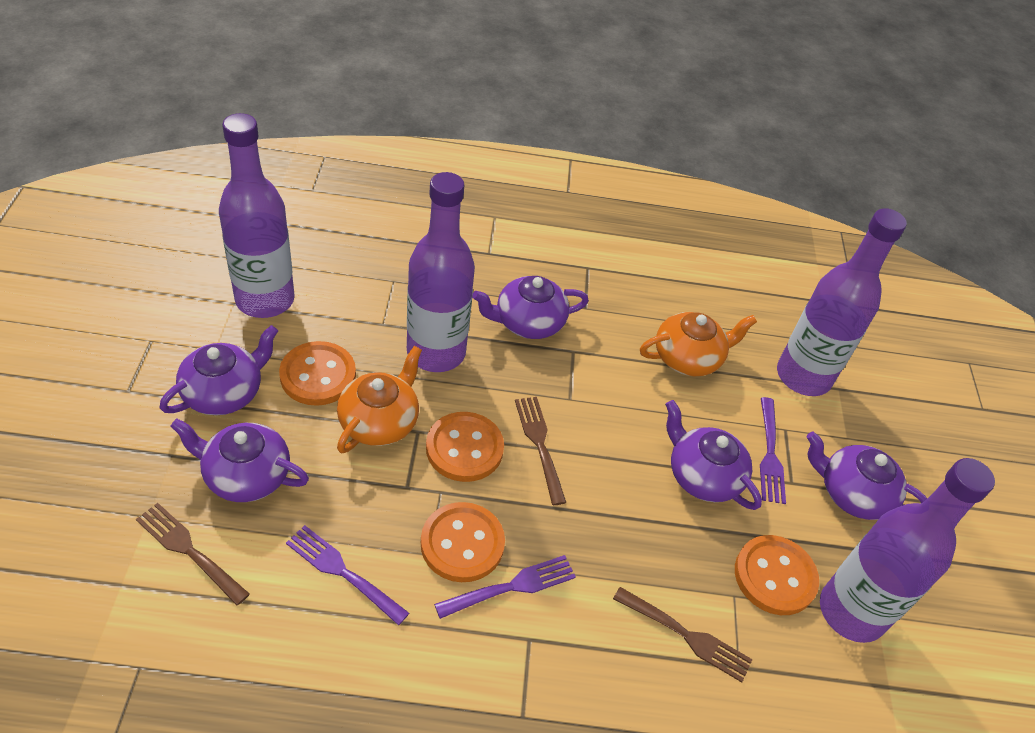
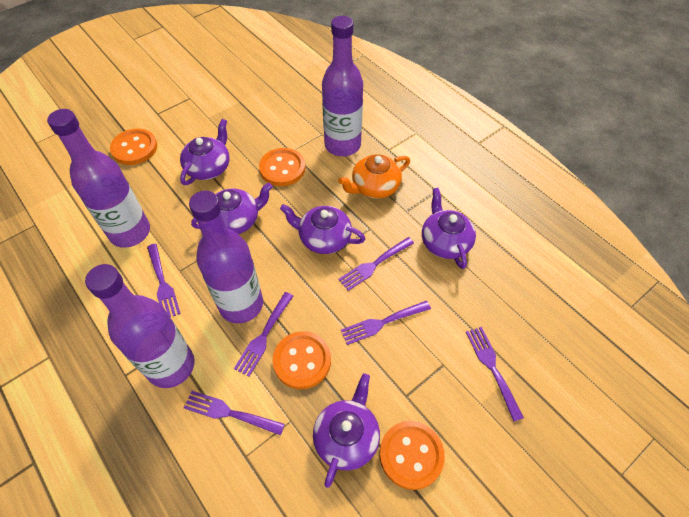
brown fork: [136,503,250,606] [515,397,566,505] [613,587,753,682] = 3 -> none = 0
orange teapot: [337,346,422,454] [640,312,757,376] = 2 -> [338,154,410,199] = 1
purple fork: [286,525,409,625] [434,555,576,619] [760,397,786,504] = 3 -> [147,244,181,318] [184,391,285,435] [234,292,293,377] [338,237,414,291] [341,301,431,345] [466,327,524,422] = 6

